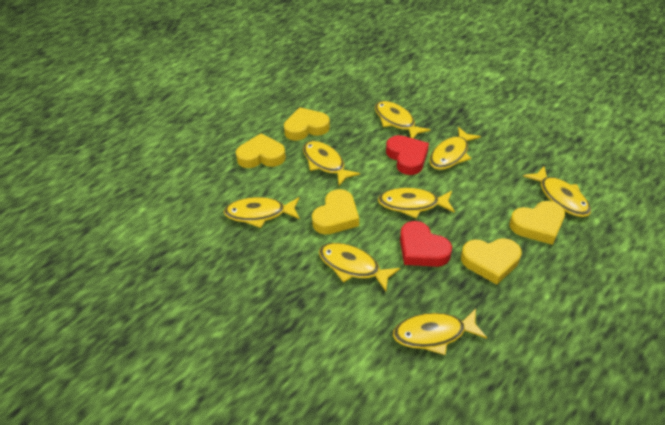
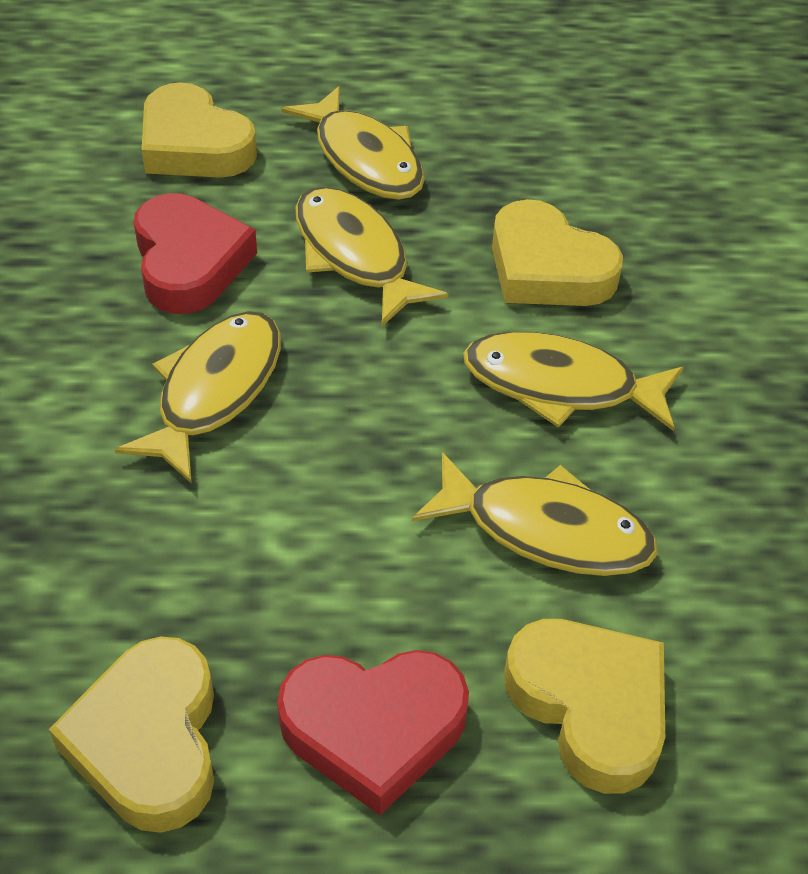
yellow fish: [223,197,300,228] [303,141,360,186] [319,243,400,291] [375,101,430,139] [378,188,455,219] [393,309,487,355] [429,127,481,170] [523,166,591,217] = 8 -> [115,311,281,484] [281,86,425,200] [296,186,448,326] [412,452,658,576] [463,331,684,431] = 5
yellow heart: [236,134,286,168] [284,107,330,141] [312,189,359,234] [461,238,522,285] [509,201,565,245] = 5 -> [49,636,214,833] [142,82,257,178] [492,199,623,306] [504,619,665,794] = 4

